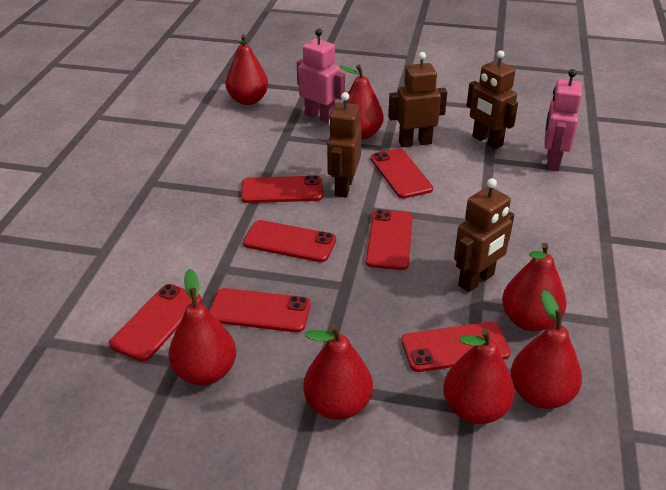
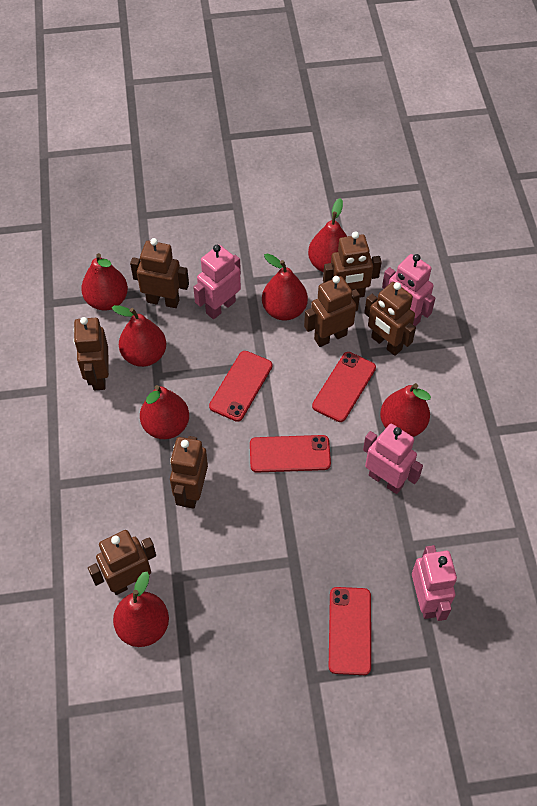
brown robot: [327,92,362,198] [388,52,447,147] [454,178,514,292] [467,50,518,149] = 4 -> [73,317,109,391] [88,530,156,595] [130,238,189,308] [170,436,208,509] [304,276,360,347] [323,231,382,298] [364,282,416,356] = 7
pink robot: [297,29,345,123] [544,69,582,171] = 2 -> [193,245,241,319] [363,424,423,494] [382,254,435,326] [412,545,457,621] = 4
red phone: [109,284,202,361] [209,288,311,332] [241,175,323,203] [243,220,336,262] [366,210,413,270] [371,149,433,199] [401,322,511,372] = 7 -> [209,351,273,422] [250,435,331,473] [312,352,376,422] [329,587,371,675] = 4

